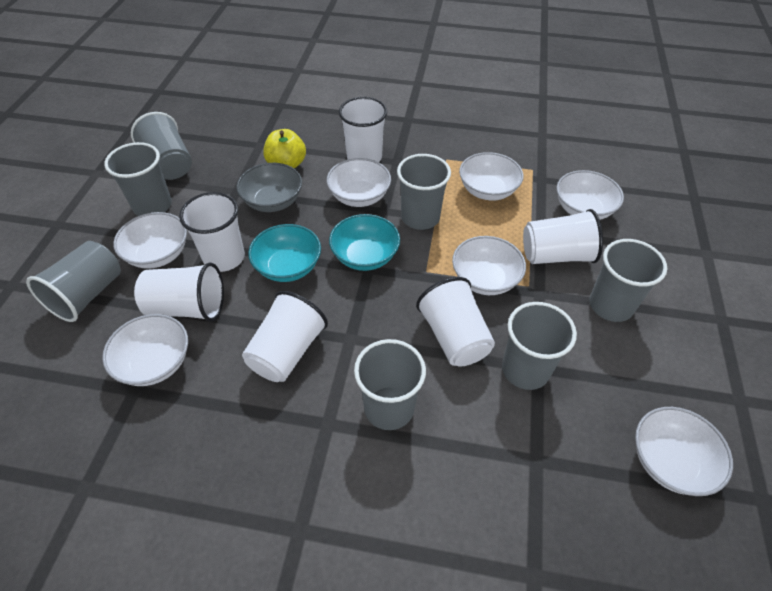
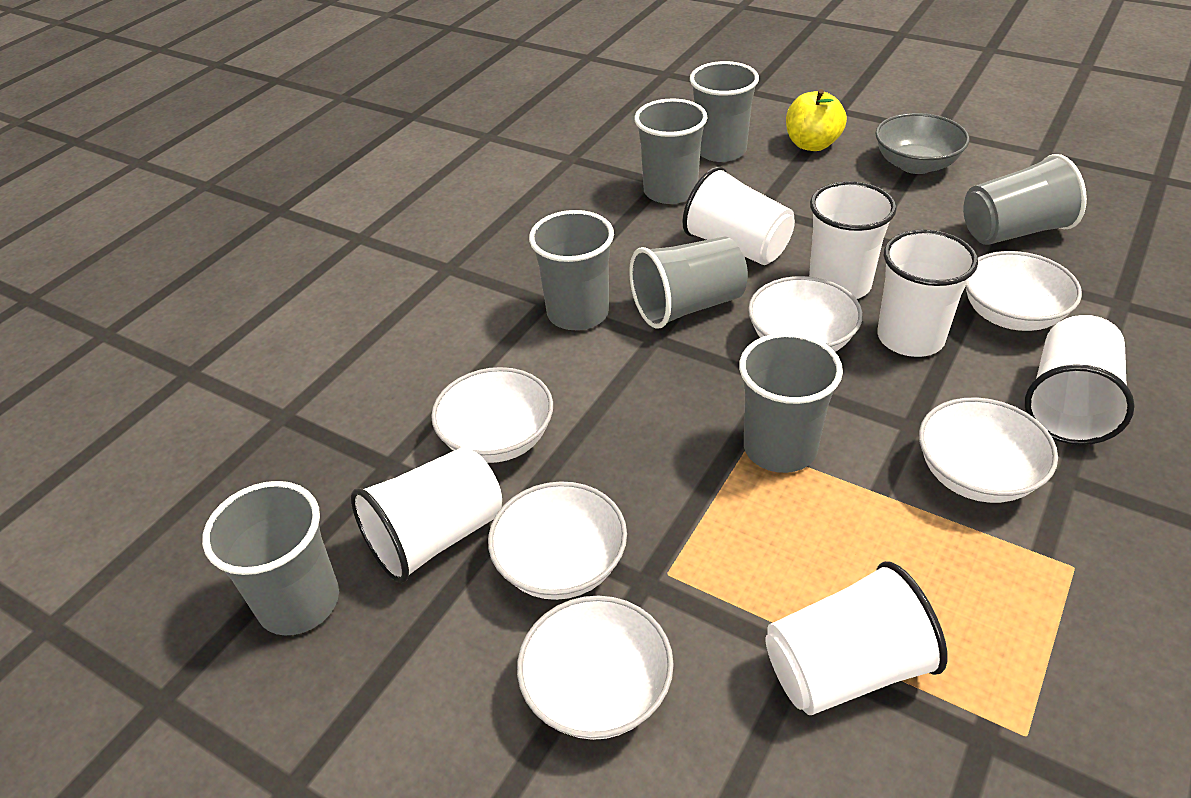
turquoise bowl: [248,224,321,282] [329,214,400,271] = 2 -> none = 0
white bowl: [102,314,188,386] [113,212,187,269] [327,158,391,207] [452,236,526,295] [459,152,524,200] [557,170,624,220] [635,407,733,496] = 7 -> [431,367,553,463] [488,481,627,600] [517,596,674,740] [748,276,863,352] [919,398,1058,503] [965,251,1082,331] = 6

